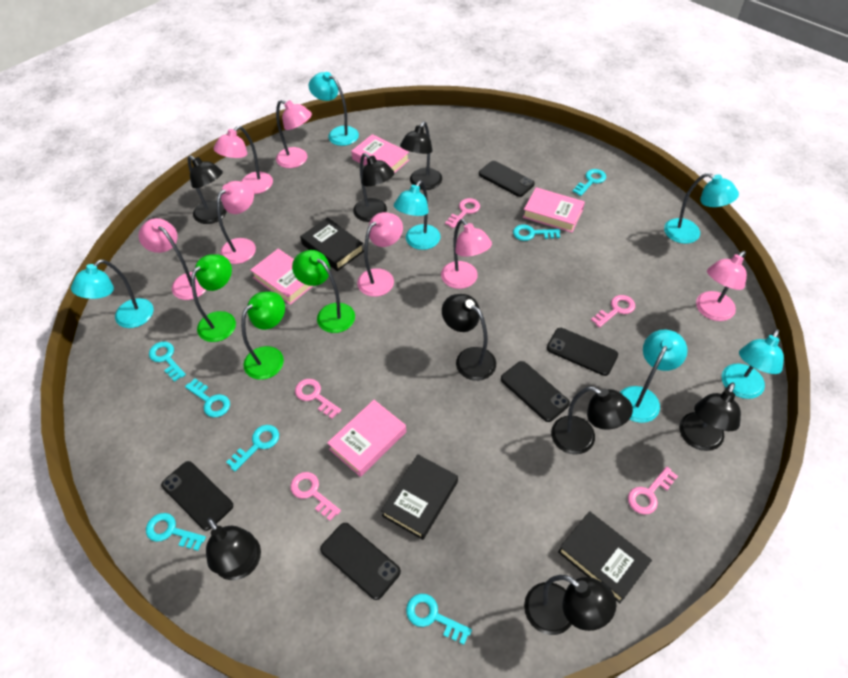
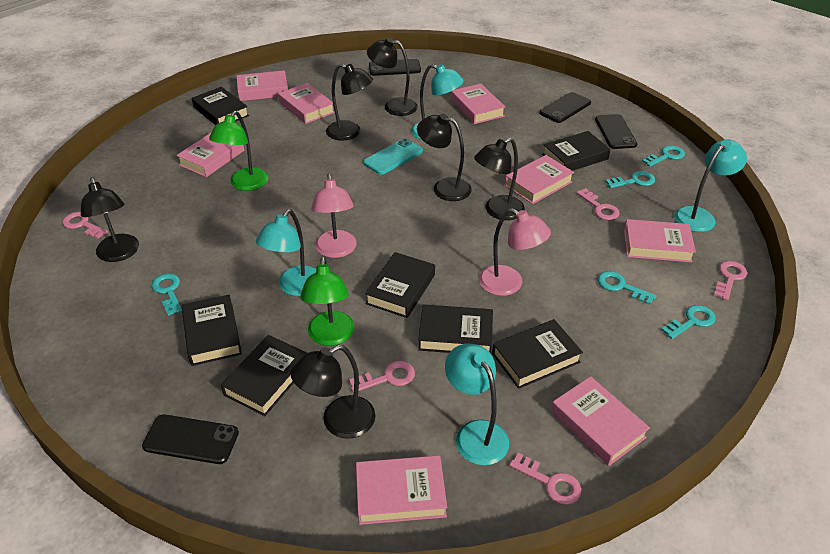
black book: [300,217,364,271] [381,454,458,540] [558,511,652,603] = 3 -> [182,295,242,366] [192,87,249,125] [221,335,307,416] [365,252,435,318] [418,305,493,353] [492,319,583,389] [542,131,611,171] = 7
black lamp: [188,155,227,224] [206,518,261,580] [353,153,394,222] [400,122,442,190] [442,294,496,381] [524,575,616,635] [551,386,633,455] [679,382,741,451] = 8 -> [81,177,139,262] [290,345,375,439] [326,64,373,140] [367,38,418,116] [417,114,472,201] [474,138,525,220] = 6
black phone: [161,461,233,531] [320,523,401,600] [479,161,535,197] [501,361,570,422] [547,328,618,376] = 5 -> [142,414,239,464] [369,59,421,76] [539,92,591,123] [595,114,637,149] = 4
green lamp: [191,254,236,342] [241,292,285,380] [292,250,355,333] = 3 -> [209,111,268,191] [300,256,355,346] = 2
pink book: [251,249,313,305] [327,400,406,477] [351,134,409,173] [523,187,585,233] = 4 -> [176,132,244,177] [236,70,288,101] [278,83,335,124] [356,455,447,525] [451,84,505,124] [505,155,574,204] [551,376,650,466] [624,219,696,262] = 8
pink lamp: [138,218,206,300] [213,126,273,194] [217,181,256,264] [276,100,312,168] [357,212,403,297] [441,219,492,289] [696,251,747,321] = 7 -> [311,174,357,258] [479,208,551,296] = 2
turquoise key: [146,513,206,551] [149,341,186,382] [185,378,230,417] [226,425,279,471] [406,594,472,645] [513,224,560,241] [572,169,606,196] = 7 -> [152,273,182,316] [598,271,656,305] [605,171,655,188] [642,146,685,167] [662,305,716,339] = 5
turquoise lamp: [71,259,154,328] [309,72,359,146] [394,181,441,250] [620,329,688,423] [664,173,739,244] [722,329,784,399] = 6 -> [256,209,316,296] [411,64,464,140] [445,344,509,465] [674,140,747,232] = 4
turquoise phone: none = 0 -> [363,138,423,175] = 1

